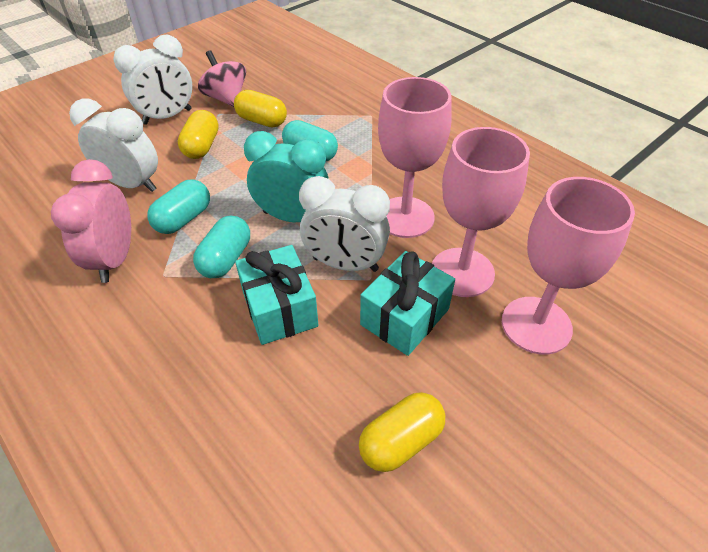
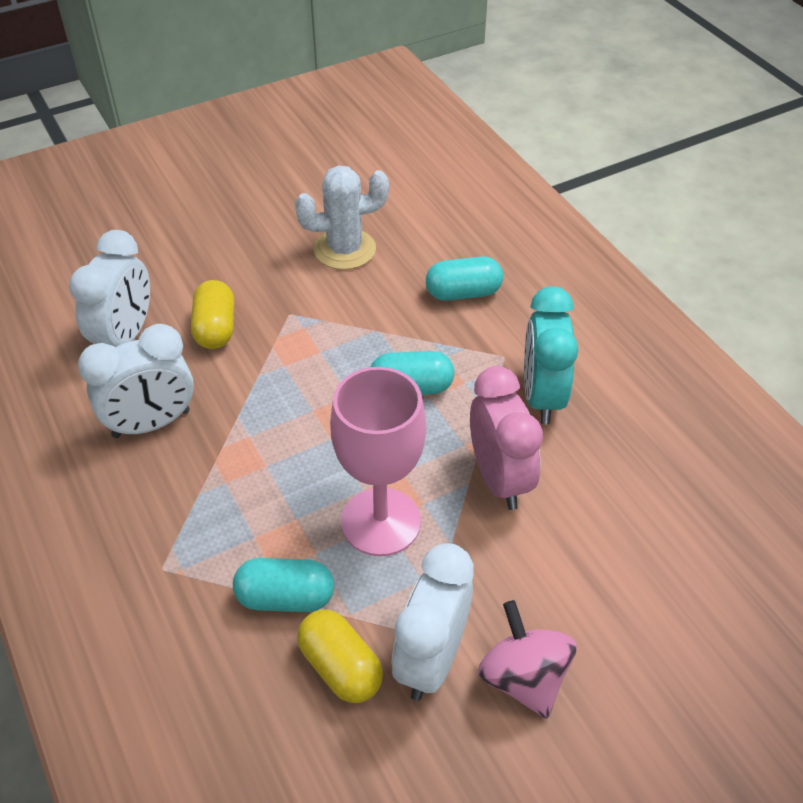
pink goblet: [378,77,452,238] [432,127,530,297] [502,177,635,355] = 3 -> [330,367,426,556] = 1
turquoise gift: [235,245,319,345] [360,251,455,356] = 2 -> none = 0
white cactus: none = 0 -> [295,166,389,270] = 1
yellow capsule: [178,110,219,159] [234,90,287,128] [359,392,445,472] = 3 -> [191,280,234,349] [297,610,383,703] = 2

